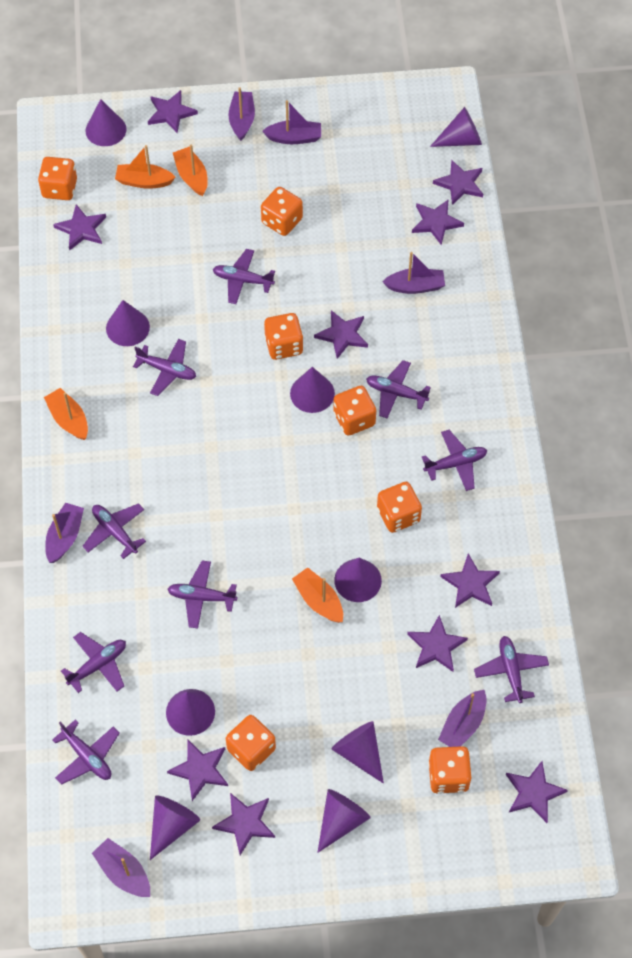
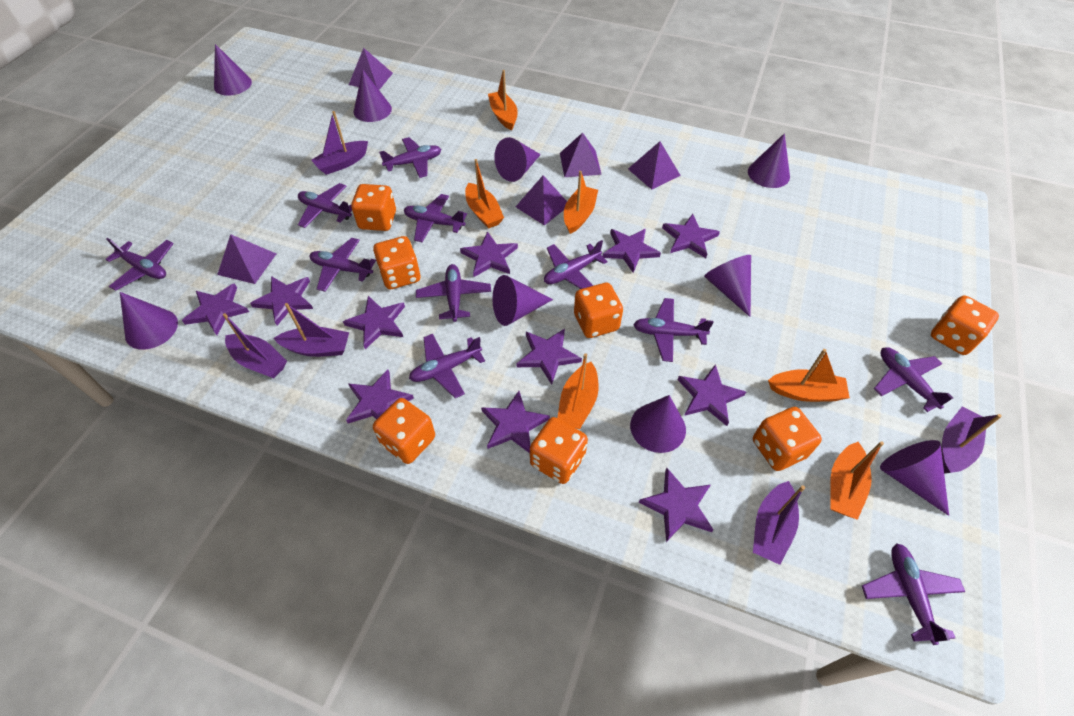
orange boat: [44,388,88,440] [115,145,175,189] [173,145,208,196] [292,567,343,623] = 4 -> [465,159,504,229] [488,70,518,130] [557,353,599,429] [564,171,598,234] [768,349,850,402] [830,441,884,520] = 6
purple boat: [45,503,84,563] [92,838,150,897] [228,87,255,141] [262,100,321,144] [382,252,445,294] [438,690,487,747] = 6 -> [223,313,287,379] [274,303,349,357] [311,111,368,175] [753,481,805,565] [941,406,1002,473] = 5
purple plane: [52,720,120,785] [61,632,126,693] [82,503,146,559] [133,339,196,396] [168,560,237,629] [213,249,275,304] [366,360,431,419] [422,430,487,491] [474,636,549,703] = 9 -> [105,238,174,291] [298,183,352,228] [309,238,376,292] [379,137,441,178] [404,194,467,242] [409,334,485,398] [416,264,491,322] [544,240,608,289] [633,298,714,362] [862,543,965,645] [874,347,953,412] = 11
purple pyramid: none = 0 -> [217,234,276,284] [349,48,393,90] [516,175,567,226] [560,132,602,177] [628,141,681,190] = 5
purple star: [53,204,106,251] [148,90,198,133] [167,740,228,801] [212,793,275,855] [314,310,368,359] [407,615,468,672] [412,200,464,245] [433,160,483,205] [440,554,500,608] [506,761,568,823] = 10 -> [182,283,249,335] [250,276,313,325] [343,296,405,349] [346,369,414,423] [460,231,518,277] [481,391,550,453] [516,329,582,385] [603,229,661,273] [639,468,714,542] [662,214,720,258] [678,364,746,426] = 11

